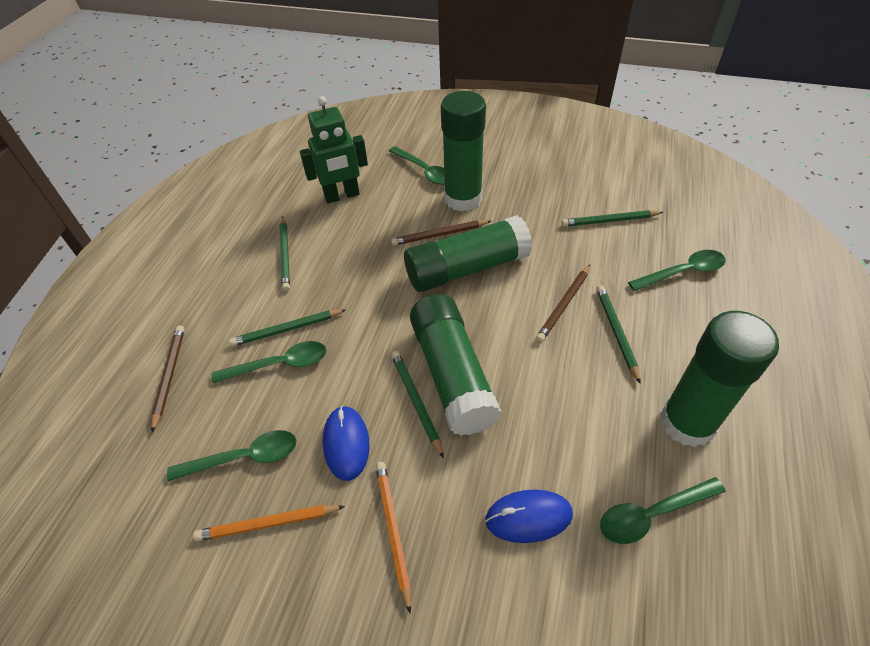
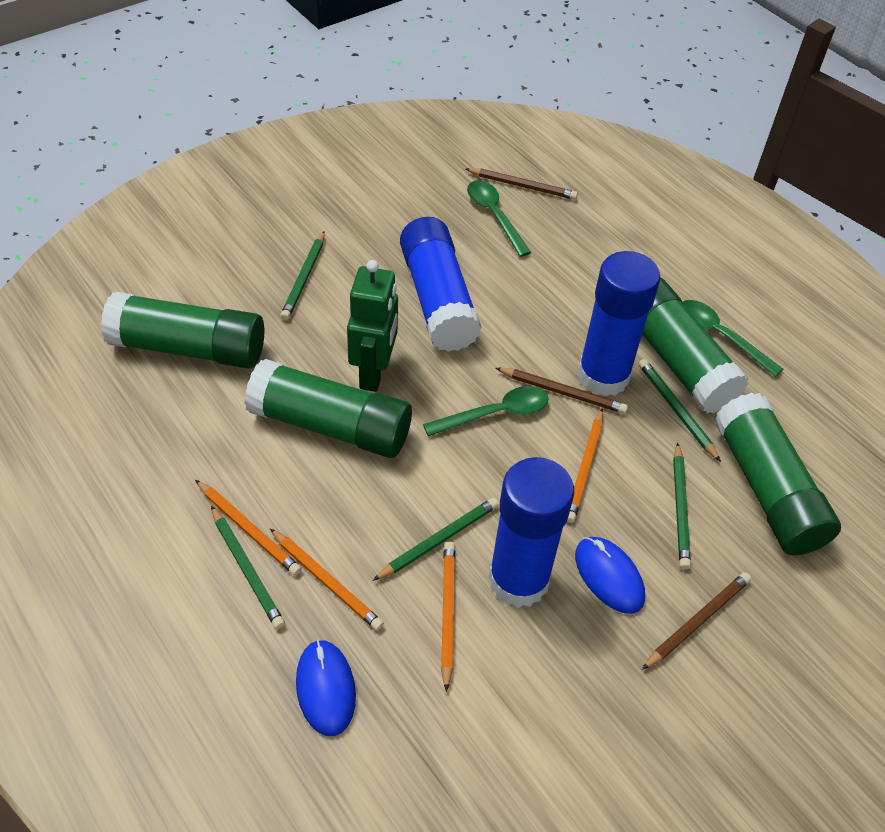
blue glue stick: none = 0 -> [400,217,482,352] [488,457,574,608] [577,251,661,397] = 3
green spoon: [167,430,297,481] [211,341,326,383] [389,146,445,185] [600,477,726,544] [628,250,726,291] = 5 -> [423,386,549,436] [467,180,531,257] [682,300,783,377] = 3
orange pencil: [193,505,345,541] [375,462,411,613] = 2 -> [195,480,302,576] [270,529,384,631] [441,542,455,692] [567,409,603,523] = 4

